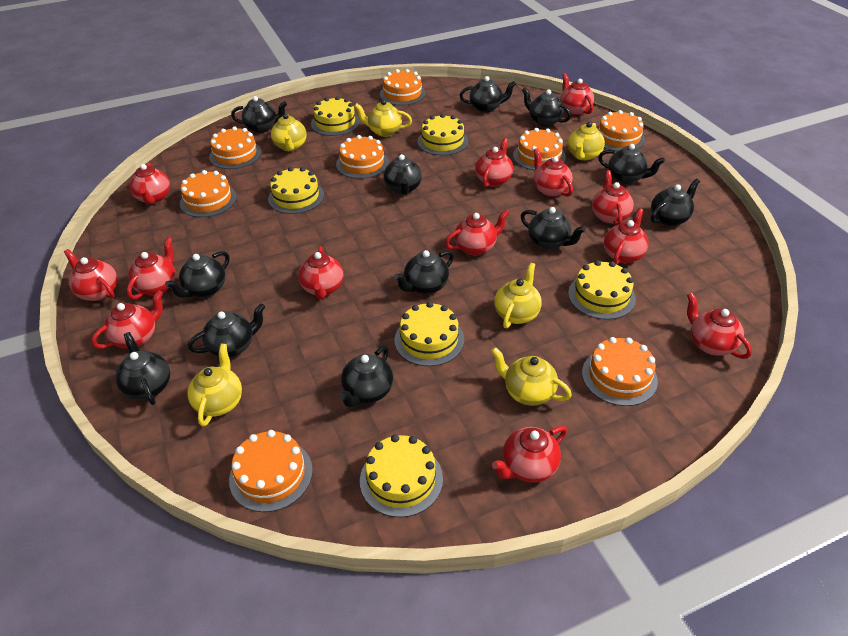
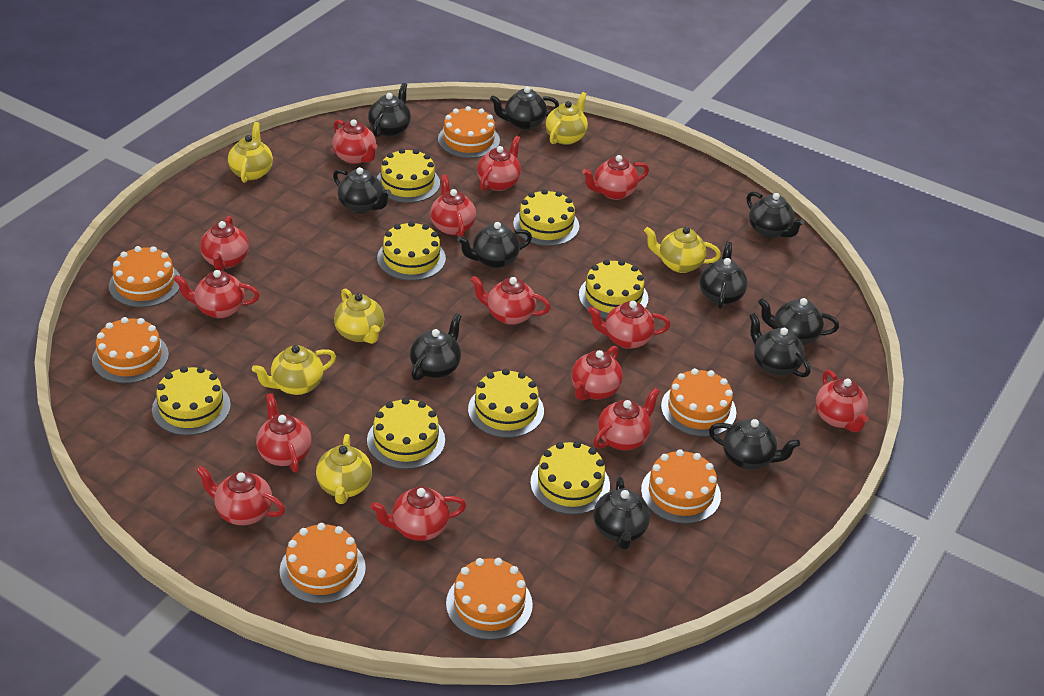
black teapot: [115,332,170,405] [165,251,229,298] [188,303,265,357] [231,96,287,133] [339,345,393,408] [383,153,422,195] [394,250,454,294] [459,76,516,112] [521,207,586,250] [522,88,571,127] [598,144,665,184] [651,179,700,226] = 12 -> [333,167,391,213] [368,83,411,137] [410,313,461,381] [457,222,532,268] [490,87,559,130] [593,477,650,550] [699,242,748,309] [709,419,800,470] [747,192,805,238] [749,313,811,377] [758,298,839,345] = 11
orange cake: [180,170,237,217] [209,126,262,169] [229,430,313,512] [336,135,389,179] [380,69,426,105] [513,128,566,171] [582,337,658,406] [598,110,645,151] = 8 -> [92,317,169,383] [109,246,180,308] [280,523,366,604] [438,106,500,158] [446,558,533,640] [641,449,721,524] [661,368,736,437] = 7
red teapot: [64,249,117,301] [91,290,163,349] [127,237,176,299] [129,163,170,204] [298,246,344,299] [445,210,509,256] [475,138,513,187] [492,426,567,483] [533,148,573,197] [561,73,594,115] [592,170,634,226] [604,208,649,265] [687,293,752,359] = 13 -> [173,270,260,318] [196,466,285,525] [200,216,249,271] [256,393,312,472] [332,119,377,164] [370,487,466,541] [430,175,476,237] [471,276,551,325] [477,136,521,191] [571,346,623,400] [582,155,649,200] [588,301,670,349] [594,388,660,450] [815,370,869,432] = 14
yellow cake: [268,167,324,214] [311,96,360,136] [360,434,443,517] [394,302,464,366] [418,114,468,155] [568,260,636,320] = 6 -> [152,366,231,436] [367,398,445,469] [377,148,440,203] [377,221,446,281] [468,369,544,438] [513,189,579,246] [530,441,610,515] [579,259,648,319] = 8

